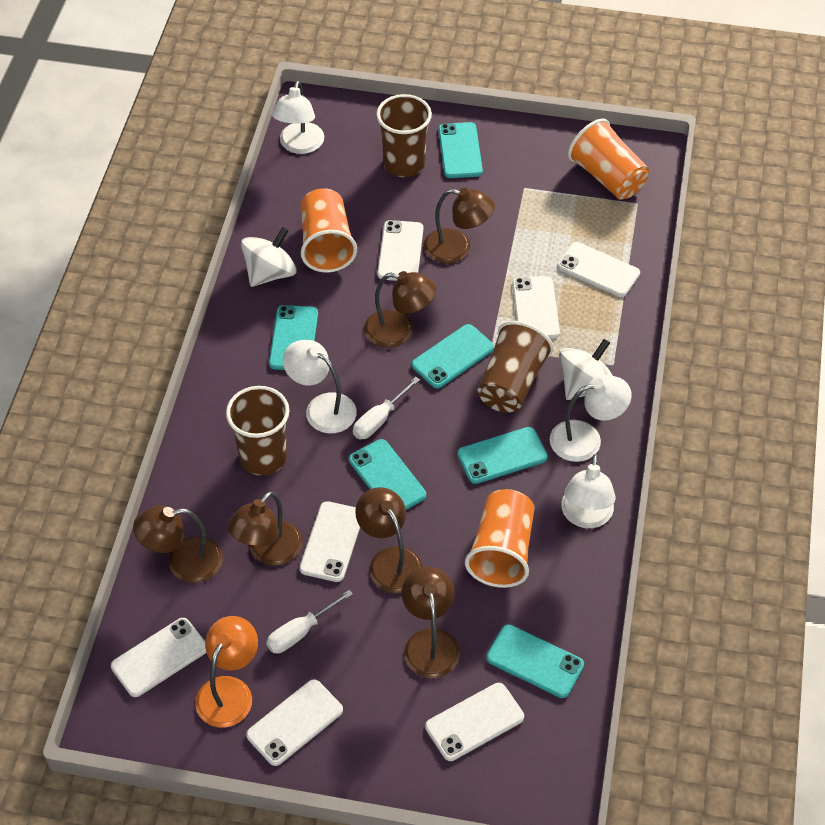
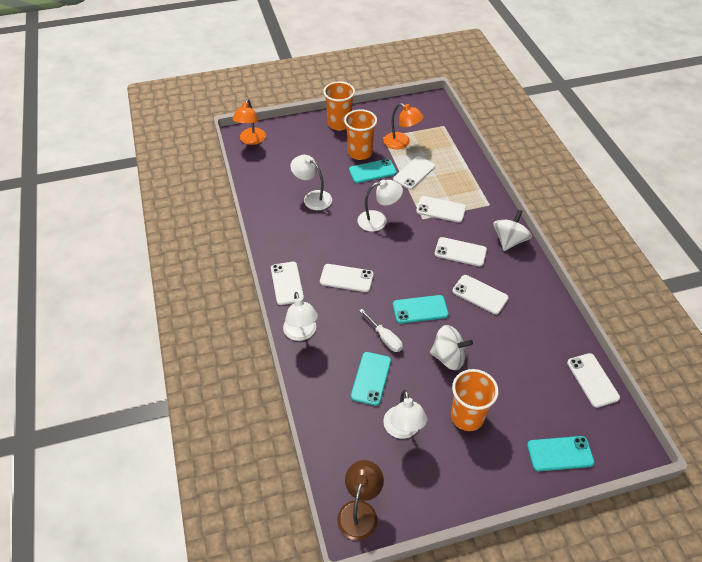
brown cup: [226,386,289,476] [376,94,432,177] [477,321,553,413] = 3 -> none = 0
brown lamp: [133,506,223,583] [228,491,303,566] [355,487,423,593] [364,271,436,348] [402,566,460,678] [423,188,495,264] = 6 -> [337,460,384,540] = 1
orange lamp: [195,616,258,728] = 1 -> [233,99,266,145] [384,103,424,149] = 2
turquoise phone: [269,305,318,370] [349,439,426,510] [412,324,494,388] [438,122,483,178] [457,427,547,484] [486,624,584,698] = 6 -> [349,159,397,183] [351,352,391,406] [393,295,449,324] [527,436,595,471] = 4
white screwdriver: [266,590,353,653] [353,377,420,439] = 2 -> [359,309,403,352] = 1

